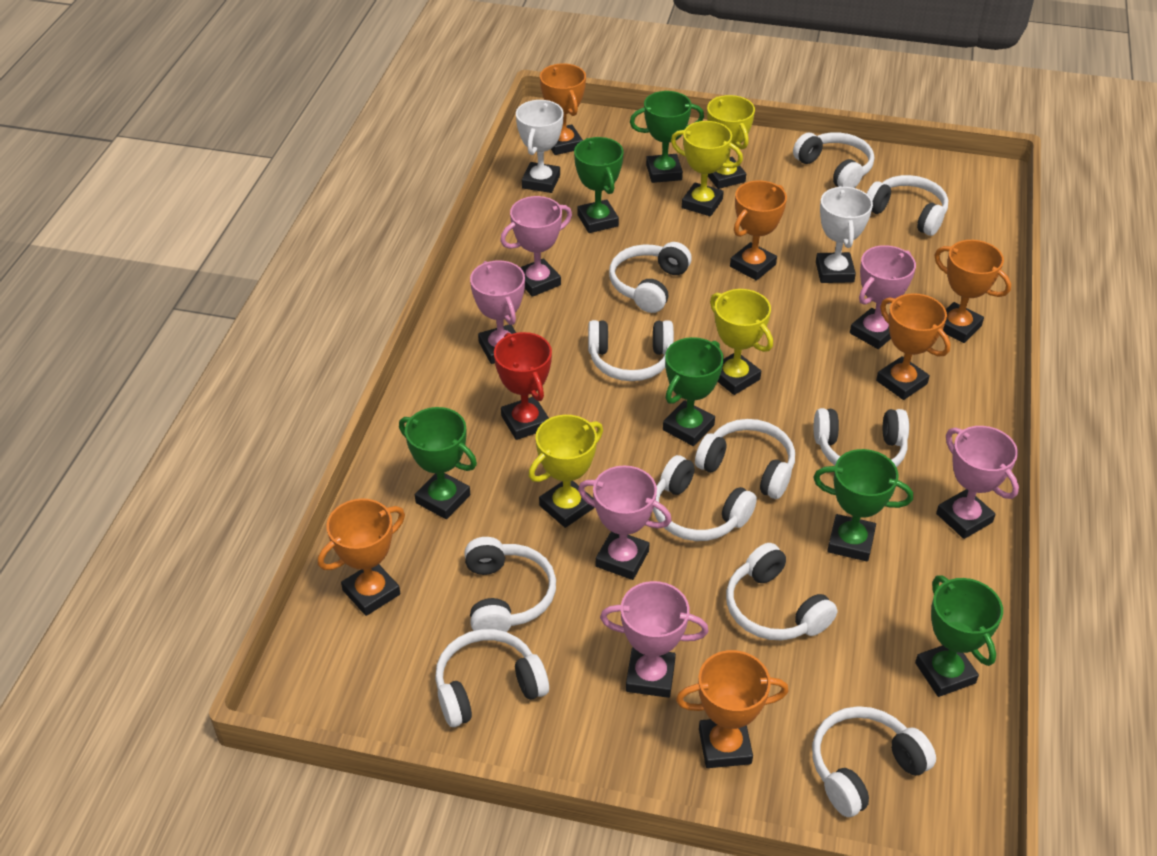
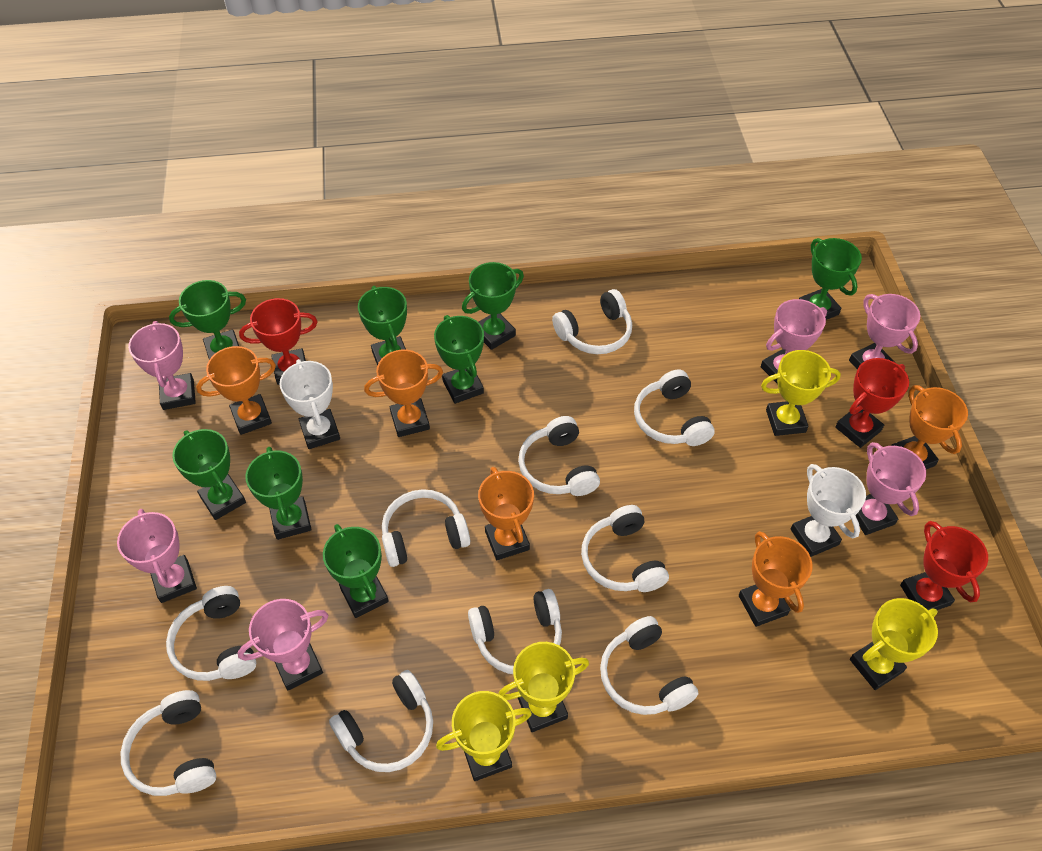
green trophy: [399,407,477,519] [574,137,624,233] [630,91,704,183] [663,337,724,446] [813,449,913,561] [915,576,1003,697] = 6 -> [169,280,246,360] [172,429,246,520] [245,447,312,540] [323,524,389,618] [358,286,407,365] [434,315,484,404] [462,262,524,350] [799,238,862,320] = 8
orange trophy: [318,499,405,616] [540,63,586,155] [676,650,788,768] [730,180,787,281] [876,293,951,400] [934,240,1011,343] = 6 -> [196,346,276,435] [364,350,443,437] [478,467,534,560] [739,531,813,627] [891,385,968,469] = 5
red trophy: [494,332,552,440] = 1 -> [239,298,318,385] [835,358,909,448] [900,521,988,610] = 3
white headphones: [435,629,549,727] [464,537,556,632] [588,320,674,381] [609,242,692,313] [653,455,757,541] [695,419,795,499] [726,543,838,640] [793,132,874,188] [812,706,936,817] [814,408,909,467] [867,175,948,236] = 11 -> [121,690,216,796] [166,586,256,681] [329,670,433,772] [382,489,470,567] [468,589,562,674] [518,416,600,496] [552,289,632,354] [581,505,669,592] [600,616,698,715] [634,369,715,446] = 10

